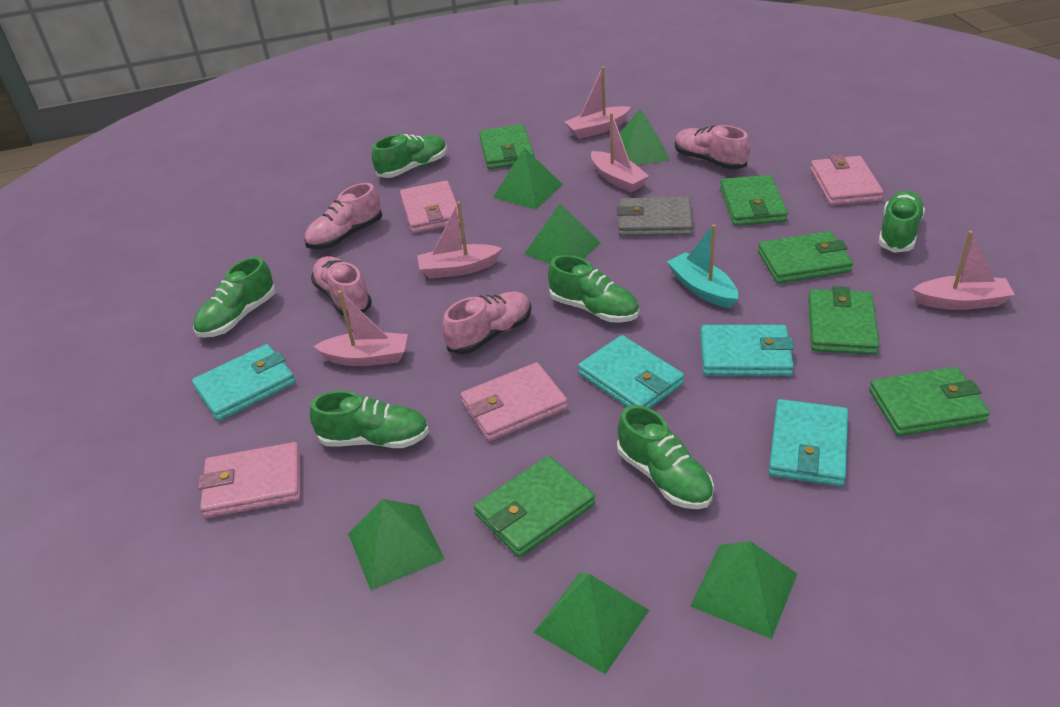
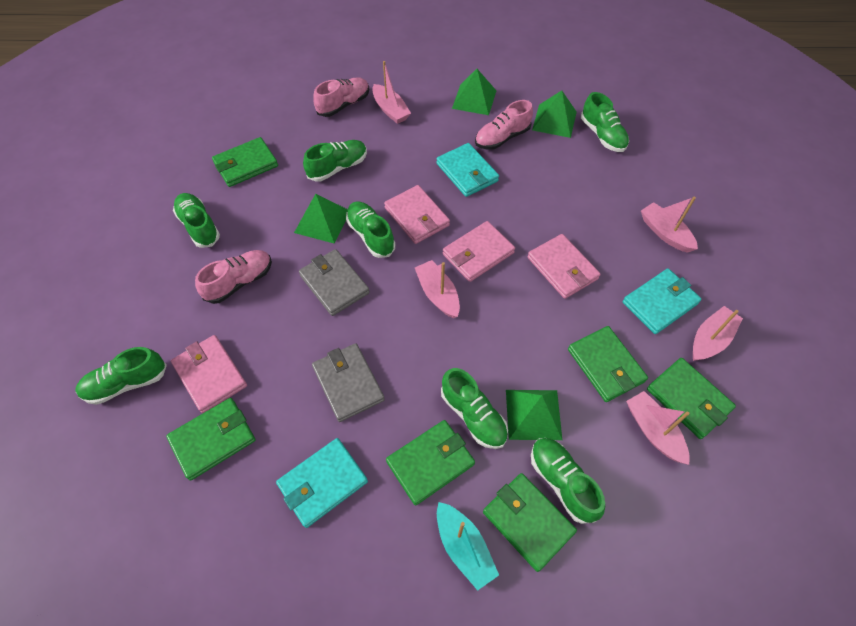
green pyramid: [348,499,445,590] [493,148,563,210] [524,204,601,264] [533,573,649,674] [620,109,670,165] [690,541,797,639] = 6 -> [294,194,348,244] [452,69,496,115] [506,390,562,440] [532,90,577,138] = 4
green shoe: [193,257,276,338] [310,390,429,448] [372,134,447,178] [548,255,639,323] [617,405,714,509] [879,191,925,253] = 6 -> [75,347,167,405] [173,193,220,248] [303,140,367,182] [346,201,395,258] [441,368,508,449] [531,438,605,524] [581,92,629,152] = 7
grey wallet: [617,197,693,236] = 1 -> [299,249,370,316] [312,343,385,422] = 2
pink shoe: [304,183,382,249] [311,256,372,316] [443,292,531,354] [675,125,750,169] = 4 -> [195,250,272,304] [313,77,369,117] [475,100,533,150] = 3
turquoise wallet: [192,344,295,421] [578,335,684,408] [700,325,794,376] [769,399,848,486] = 4 -> [276,438,368,528] [436,143,499,197] [623,269,702,334] = 3

